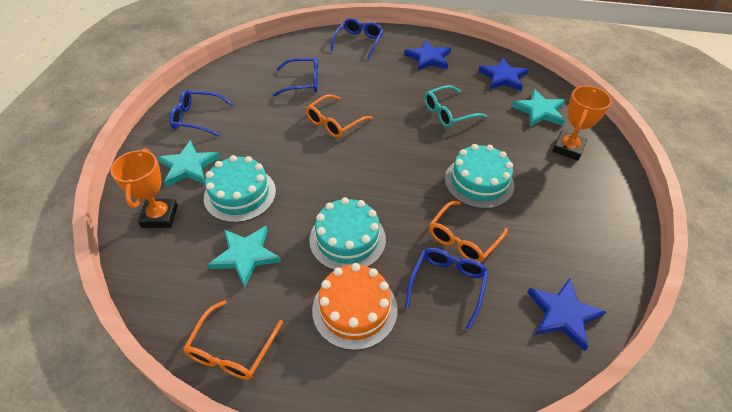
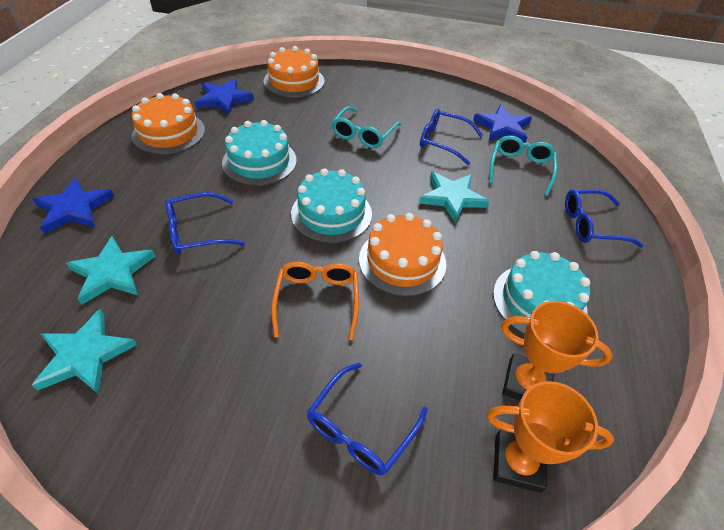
orange cake: [312,263,397,350] = 1 -> [132,93,205,155] [264,46,324,98] [359,213,446,297] = 3
orange glasses: [183,300,283,380] [306,94,373,138] [429,201,508,263] = 3 -> [271,262,359,340] = 1
turquoise glasses: [424,85,487,128] = 1 -> [332,106,401,148] [489,136,557,196] = 2

